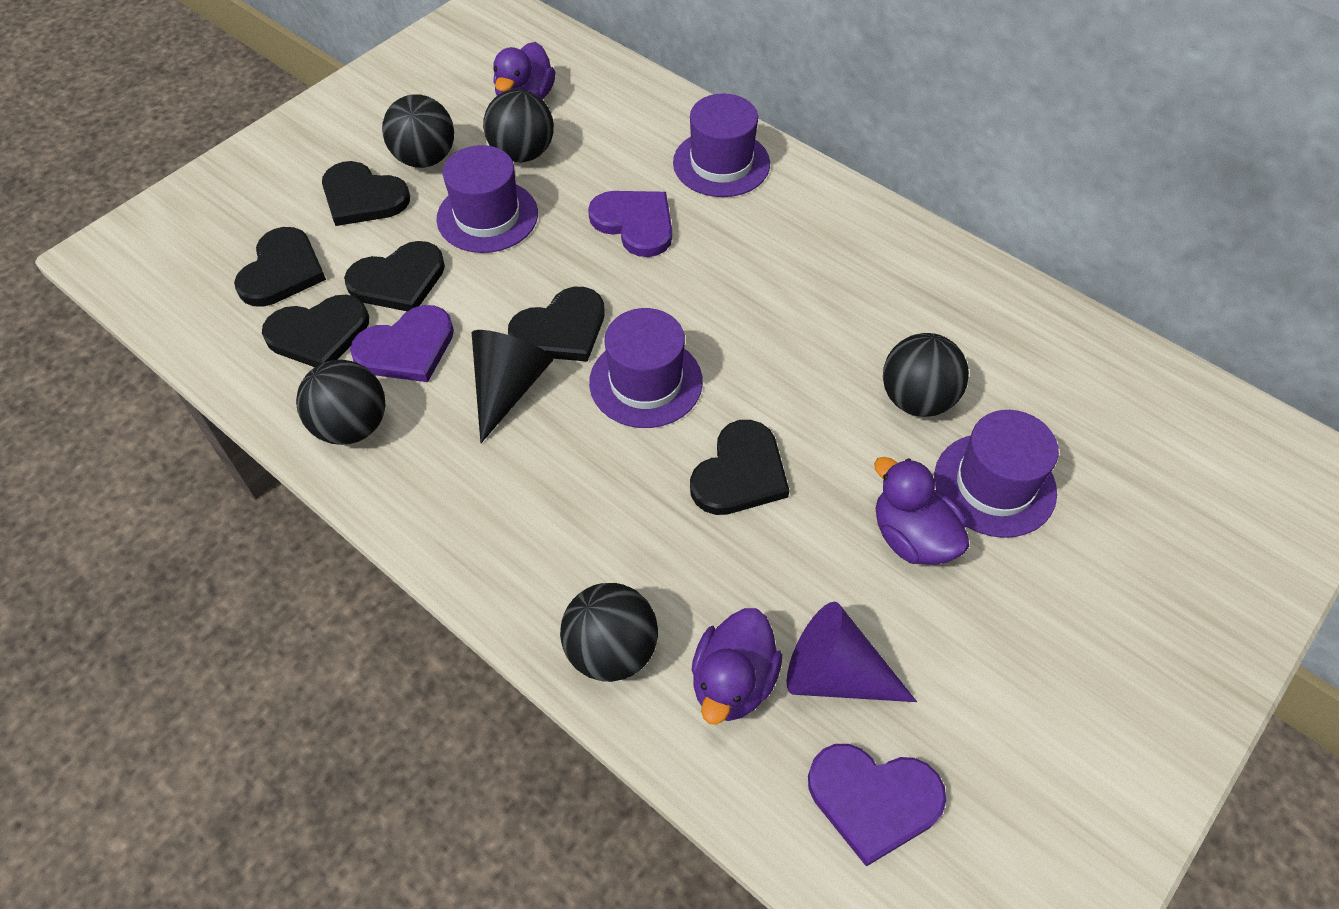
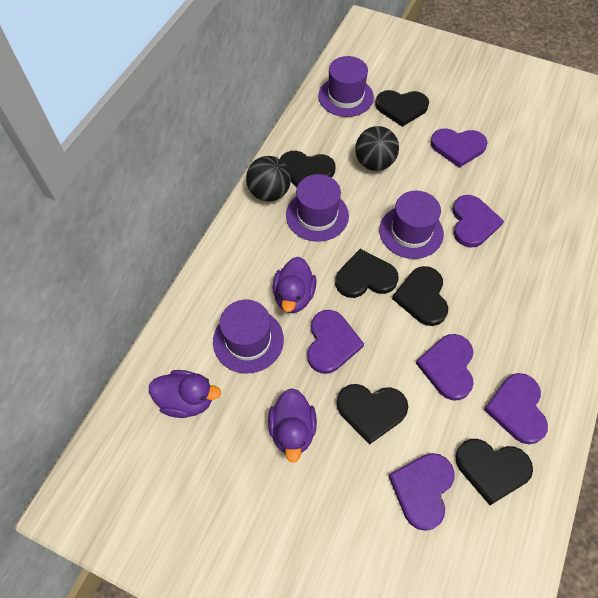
black ball: [296,360,385,445] [382,94,454,168] [483,89,554,162] [560,583,658,682] [883,333,969,417] = 5 -> [246,156,291,202] [355,126,399,171] = 2
black cone: [472,330,553,443] = 1 -> none = 0
purple cone: [787,602,917,702] = 1 -> none = 0
purple heart: [350,305,454,382] [588,191,672,257] [808,744,946,867] = 3 -> [307,310,364,374] [388,453,455,531] [416,334,474,400] [430,128,487,168] [452,195,504,248] [484,373,548,444] = 6

